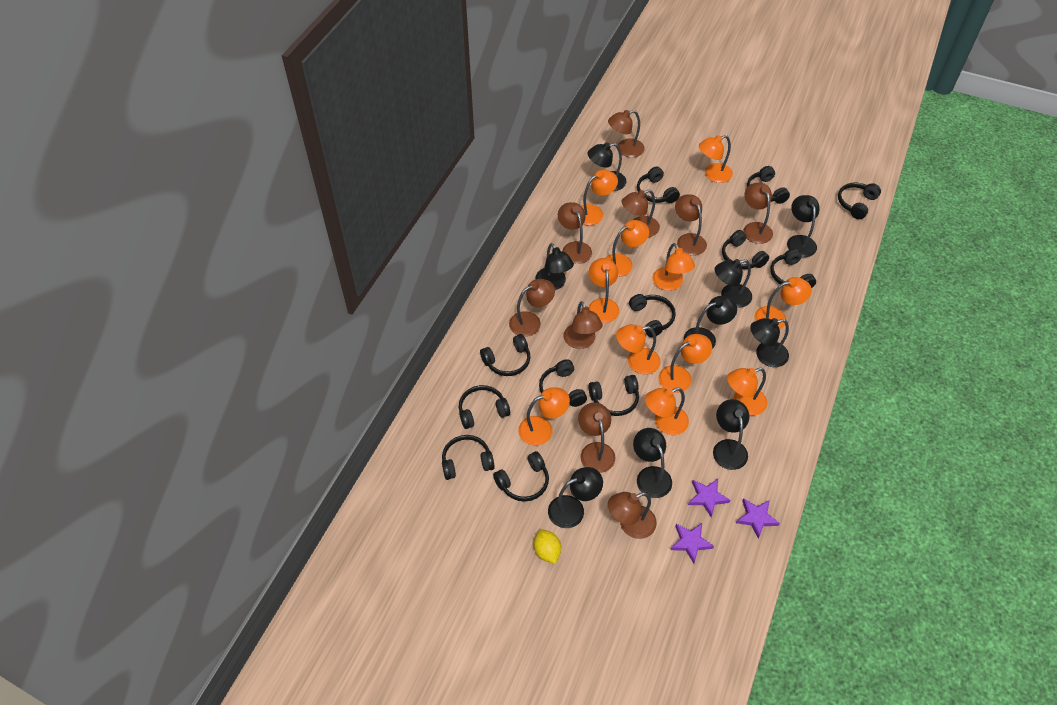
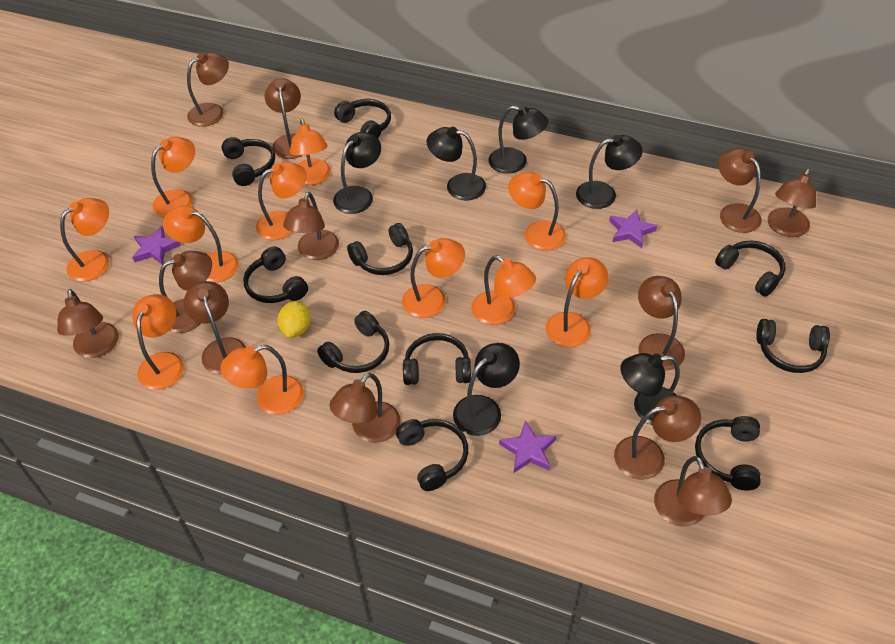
black headphones: [442,435,495,480] [459,385,510,429] [480,334,531,376] [493,451,549,502] [539,359,587,407] [588,375,639,416] [629,294,676,337] [637,166,680,203] [722,230,769,269] [747,166,790,204] [770,248,816,288] [838,182,881,219] = 12 -> [221,137,275,186] [243,247,308,303] [317,311,389,373] [334,99,391,138] [347,223,413,275] [396,419,468,491] [403,333,471,385] [695,416,761,490] [715,241,785,297] [756,319,830,373] = 10
black lamp: [535,243,574,290] [548,467,603,528] [588,142,627,191] [633,428,672,498] [684,296,737,349] [713,399,750,470] [715,259,752,308] [750,318,789,367] [787,195,819,257] = 9 -> [333,132,381,214] [427,127,486,200] [453,343,520,436] [488,105,548,174] [576,135,643,209] [620,353,680,425] = 6
brown lamp: [509,279,555,337] [558,202,592,264] [564,301,603,349] [578,402,615,473] [608,110,645,158] [608,492,657,539] [622,190,660,237] [675,194,707,256] [743,183,773,244] = 9 -> [57,289,119,358] [159,251,212,333] [184,281,246,374] [187,52,229,127] [265,78,302,159] [283,192,339,260] [330,373,401,443] [614,395,701,480] [638,276,685,371] [654,456,732,527] [718,148,762,233] [768,168,816,237] = 12

